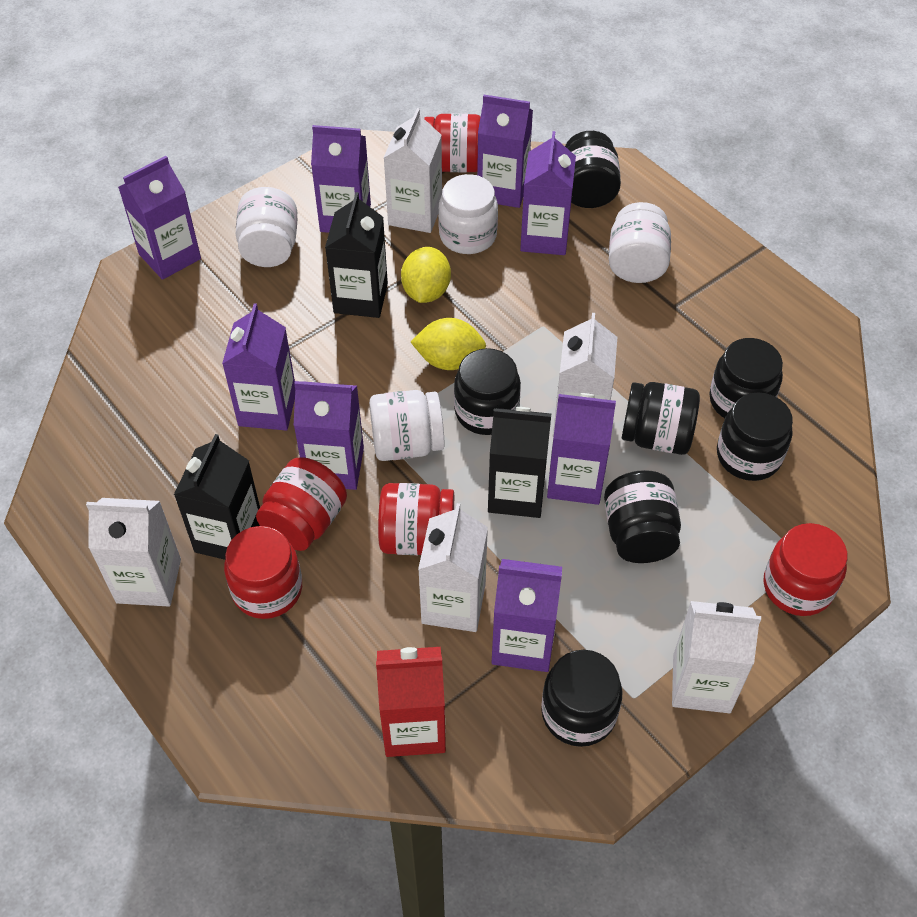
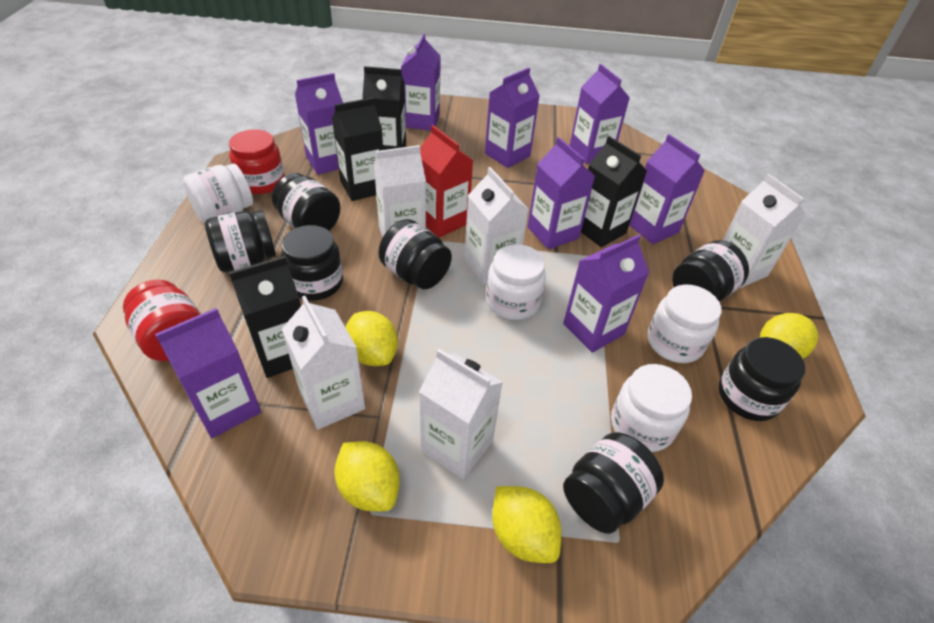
black carton: [174,434,260,560] [325,192,388,318] [488,407,551,518] = 3 -> [229,256,301,378] [332,97,383,201] [363,66,406,150] [581,136,647,247] = 4
red jar: [224,526,302,619] [256,457,347,551] [378,483,454,555] [424,113,480,173] [764,523,848,616] = 5 -> [123,280,201,361] [229,129,285,194] = 2
yellow lemon: [401,247,451,303] [411,318,486,370] = 2 -> [334,441,400,512] [346,311,398,366] [492,486,562,563] [760,313,818,359] = 4

